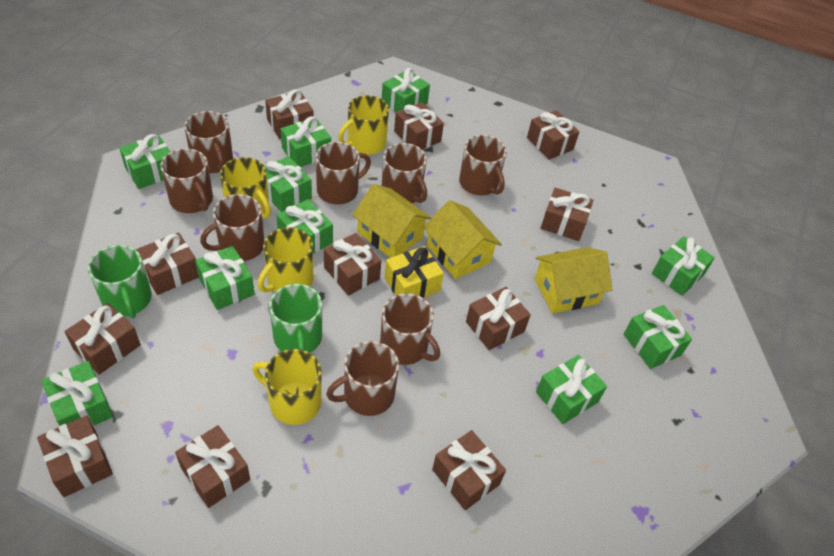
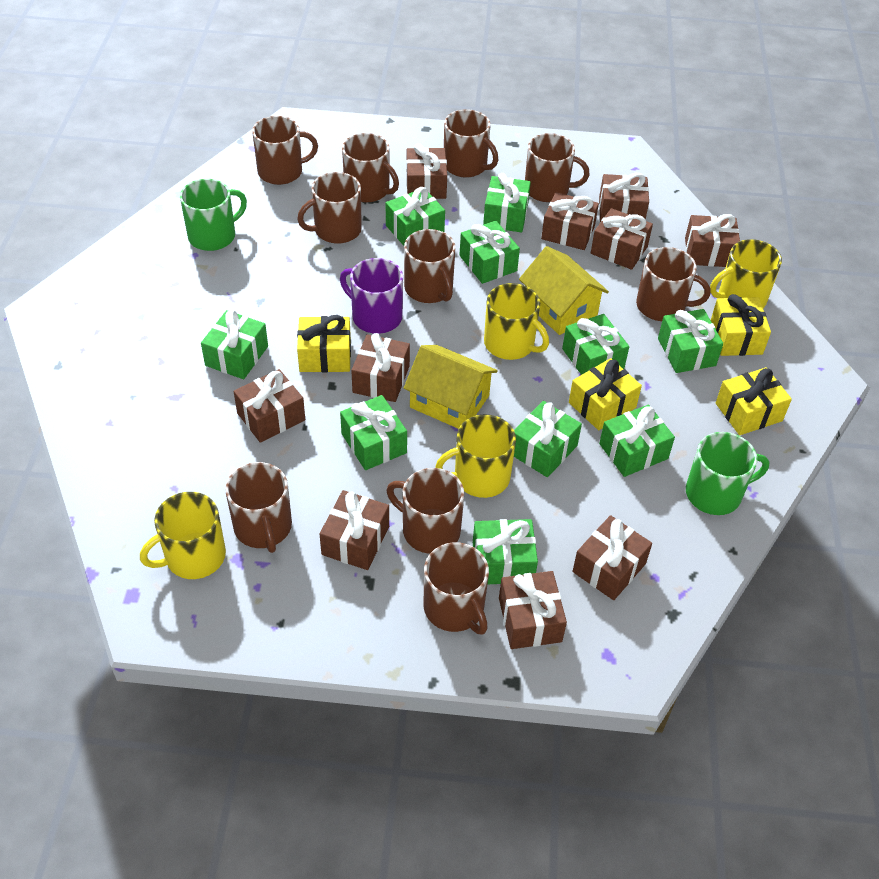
brown gift: [37,415,113,497] [65,303,141,375] [136,232,199,295] [175,425,250,508] [265,89,314,139] [324,233,381,296] [394,102,444,150] [432,430,506,510] [466,287,531,350] [527,110,579,160] [541,188,593,241] = 11 -> [233,369,305,443] [320,490,389,570] [351,333,410,402] [406,143,447,199] [499,571,567,649] [541,192,599,250] [573,515,652,600] [591,208,653,270] [599,173,649,222] [685,214,740,267] = 10
brown mug: [160,148,213,213] [184,111,233,173] [200,194,264,261] [316,142,371,205] [326,341,399,416] [380,293,440,365] [382,143,427,203] [459,135,507,196] = 8 -> [225,462,292,553] [252,116,318,185] [297,172,362,244] [342,133,399,203] [386,468,464,554] [404,229,456,303] [423,542,489,635] [444,109,498,177] [525,133,590,202] [636,247,710,321] = 10
purple mug: none = 0 -> [340,258,403,334] = 1
yellow gift: [384,246,444,298] = 1 -> [297,315,351,372] [569,358,642,430] [711,294,771,356] [716,367,792,435] = 4
yellow house: [352,184,431,258] [423,200,502,279] [535,247,613,313] = 3 -> [404,345,498,429] [519,246,609,335] = 2

